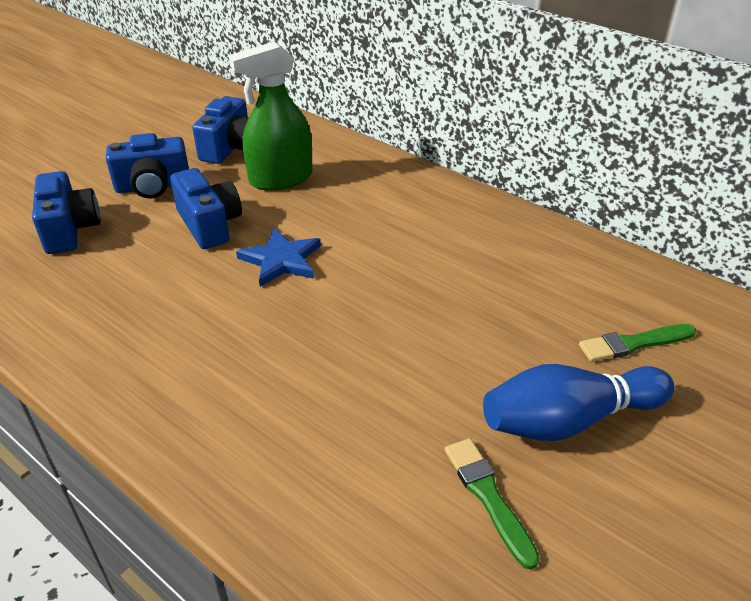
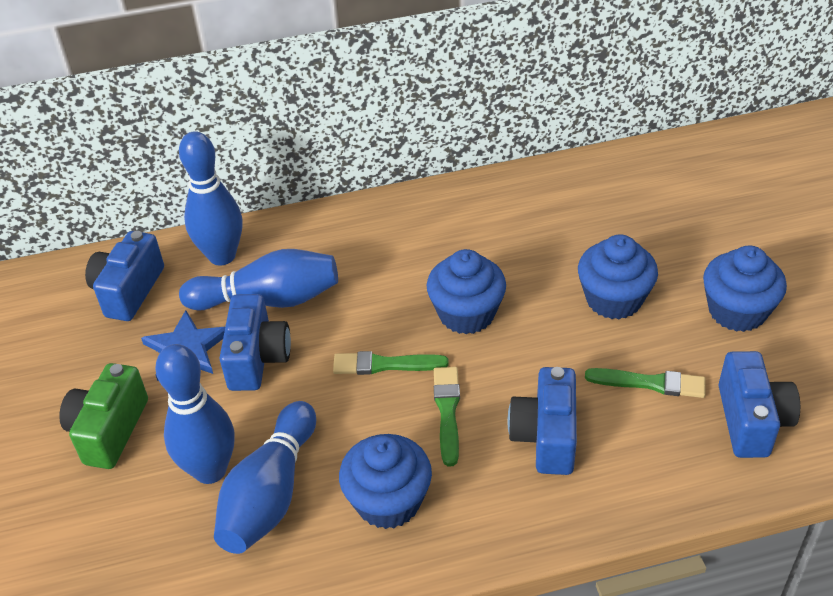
blue bowling pin: [483,364,674,441] = 1 -> [155,344,234,484] [179,131,242,266] [179,249,338,310] [214,401,316,554] = 4
blue cupcake: none = 0 -> [339,434,432,529] [427,249,506,334] [578,234,658,319] [703,246,787,332] = 4
green brush: [445,438,540,570] [579,324,696,362] = 2 -> [333,351,449,375] [434,367,460,467] [585,368,706,398] = 3
green camera: none = 0 -> [59,363,148,469] = 1
green spray bottle: [229,41,312,191] = 1 -> none = 0

